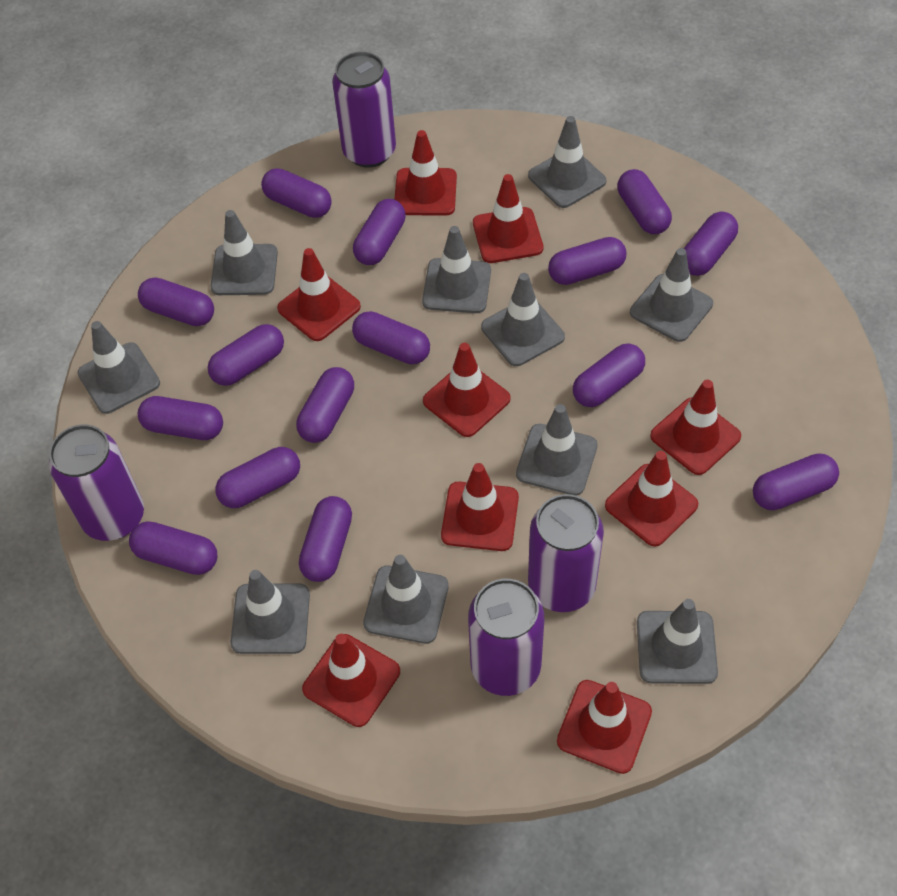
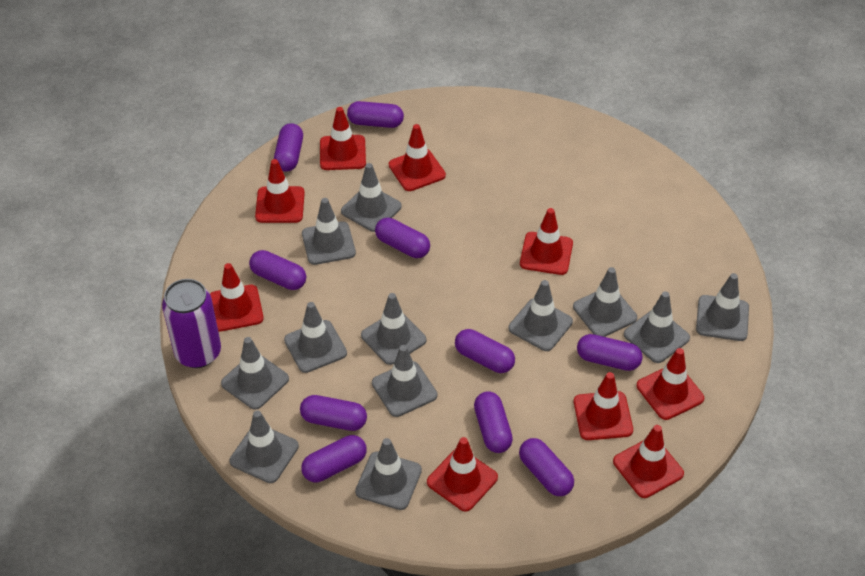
grey traffic cone: [78,321,160,414] [211,210,278,295] [230,570,310,654] [363,555,449,644] [422,226,491,313] [481,273,565,366] [516,404,598,496] [528,116,606,208] [630,248,713,342] [637,599,718,684] = 10 -> [221,337,289,410] [230,410,299,483] [284,302,347,373] [302,198,356,265] [341,163,402,232] [355,438,422,510] [361,293,426,365] [372,345,437,417] [509,280,573,351] [573,267,637,337] [624,291,690,363] [696,273,749,341] = 12
purple can: [49,425,144,541] [332,52,396,168] [468,579,544,696] [528,494,604,612] = 4 -> [162,279,221,368] = 1
purple capsule: [129,521,217,575] [138,278,214,326] [138,396,223,440] [208,324,284,386] [215,447,300,508] [261,168,332,218] [296,367,354,443] [299,496,352,582] [352,311,430,364] [353,199,406,265] [548,237,626,285] [573,344,645,407] [617,169,672,234] [684,211,738,276] [753,453,839,510] = 15 -> [249,250,306,290] [274,123,303,172] [300,395,367,431] [301,435,367,482] [347,101,404,128] [375,218,430,258] [455,329,515,373] [474,391,513,453] [519,438,574,496] [577,334,643,371] = 10

